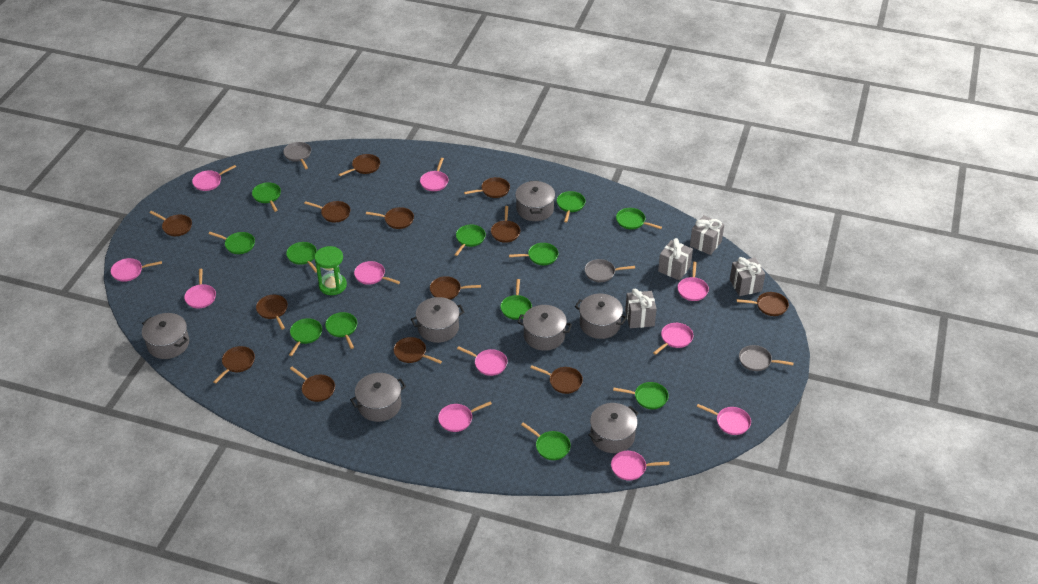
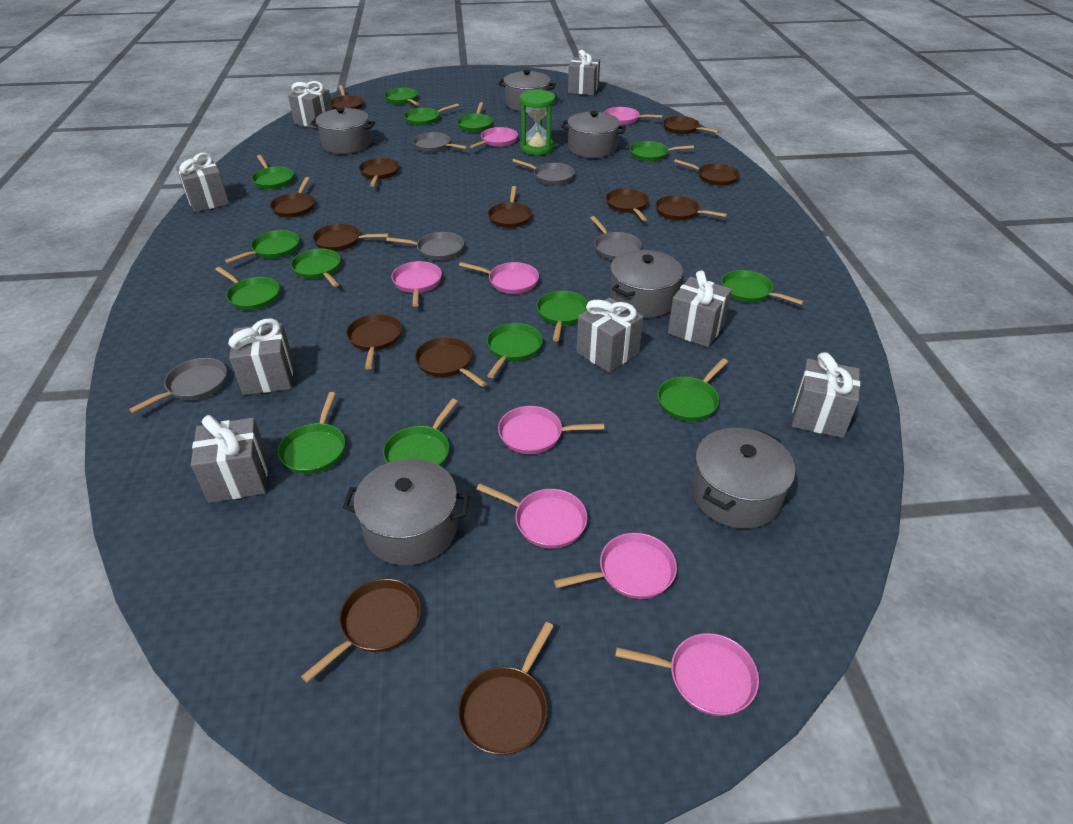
green pan: [208,232,255,254] [252,182,281,212] [286,242,317,273] [289,318,322,356] [325,312,357,349] [454,225,486,256] [500,279,532,320] [509,243,558,265] [521,422,571,460] [557,191,586,222] [613,382,669,409] [616,208,662,229] = 12 -> [215,267,280,310] [225,230,299,263] [251,155,294,189] [278,392,345,474] [291,249,341,287] [383,399,458,466] [384,88,419,105] [404,103,459,126] [457,102,493,132] [487,323,543,378] [536,291,588,341] [630,141,694,162] [657,358,728,421] [721,270,804,305] = 14
grey gift: [625,289,657,328] [658,238,693,280] [690,215,724,255] [730,257,765,296] = 4 -> [176,152,229,212] [191,415,268,503] [228,318,293,395] [288,81,333,129] [568,50,600,95] [576,298,643,373] [668,271,732,347] [791,352,860,438] = 8
grey pan: [283,142,311,169] [585,259,635,282] [739,345,794,371] = 3 -> [129,358,227,413] [386,232,464,260] [413,132,468,152] [512,159,575,185] [591,216,642,260] = 5
grey pot: [142,313,189,359] [350,373,406,422] [411,297,464,343] [515,181,555,221] [517,305,572,351] [575,294,627,339] [588,403,638,453] = 7 -> [310,107,375,154] [343,459,470,566] [498,70,556,111] [561,111,626,158] [610,250,683,318] [691,428,795,529] = 6
pink pan: [111,258,162,282] [184,269,216,308] [192,165,236,191] [354,261,400,285] [420,158,448,191] [438,402,492,432] [457,346,508,376] [611,451,670,481] [653,323,693,355] [678,262,709,301] [697,404,751,435] = 11 -> [391,261,442,307] [459,262,539,294] [470,127,518,148] [476,484,588,548] [498,406,604,454] [554,533,677,599] [604,107,663,125] [615,633,759,716] = 8

